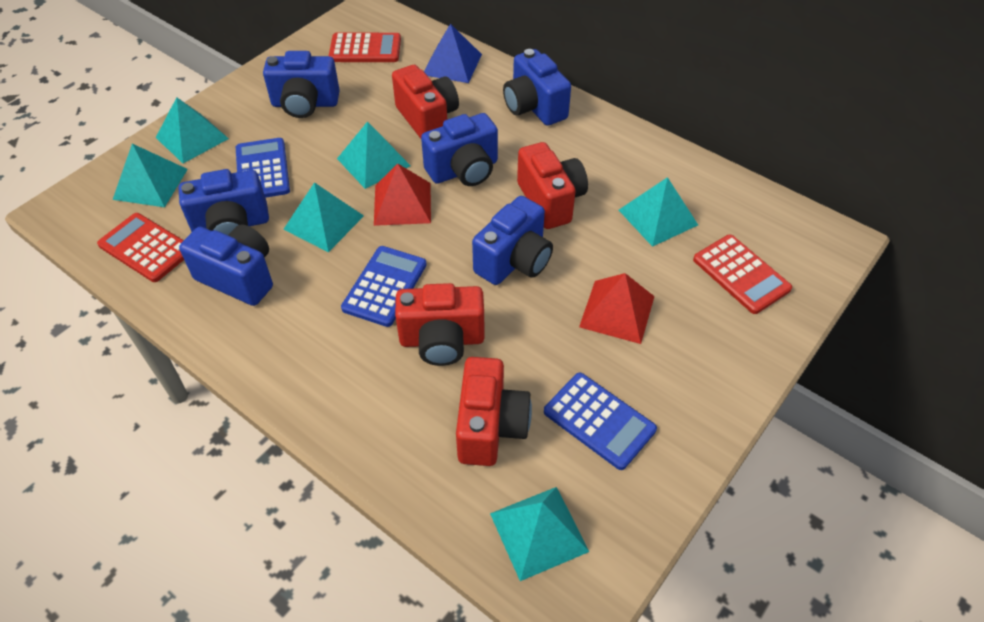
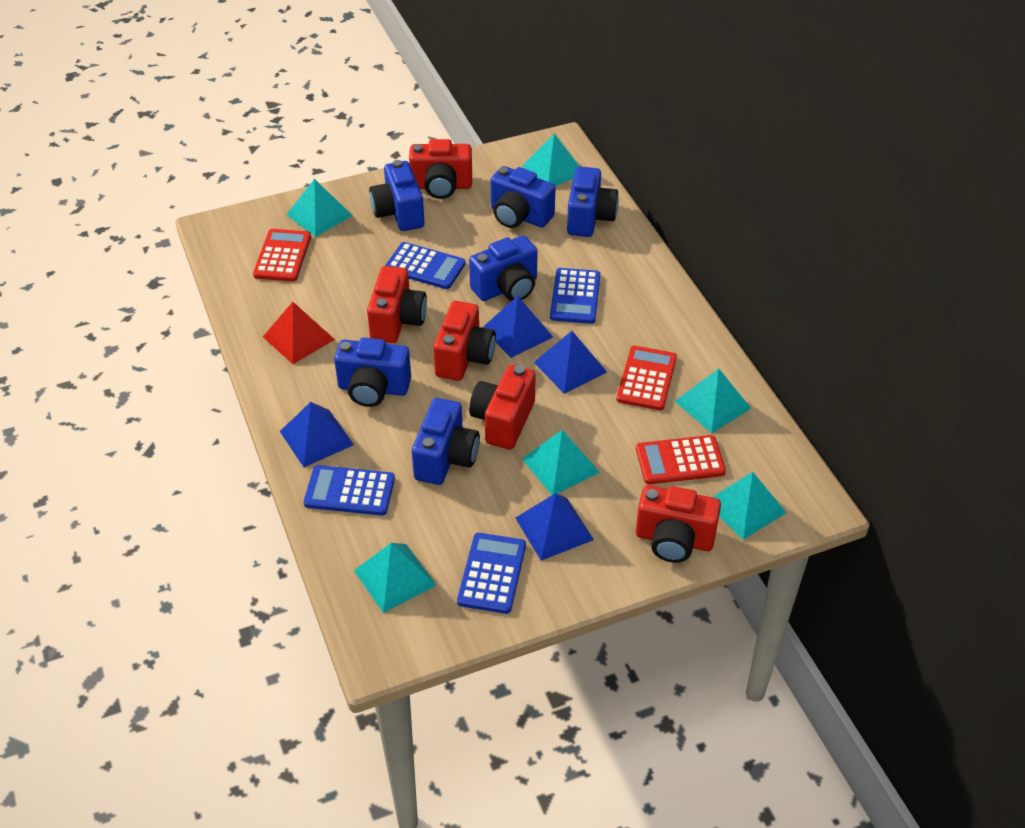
blue calculator: [236,138,290,198] [341,246,427,327] [544,373,657,470] = 3 -> [304,465,395,516] [385,242,465,289] [457,533,526,614] [550,268,600,324] = 4
blue pyramid: [424,24,482,83] = 1 -> [280,402,354,467] [482,296,553,358] [515,493,594,561] [534,331,607,394] = 4
red camera: [392,65,459,139] [395,283,485,366] [456,357,532,466] [517,142,588,229] = 4 -> [367,266,427,343] [409,139,472,199] [433,301,496,381] [469,365,536,449] [636,485,721,563] = 5
red pyramid: [374,163,431,226] [579,273,655,344] = 2 -> [263,302,335,364] = 1

